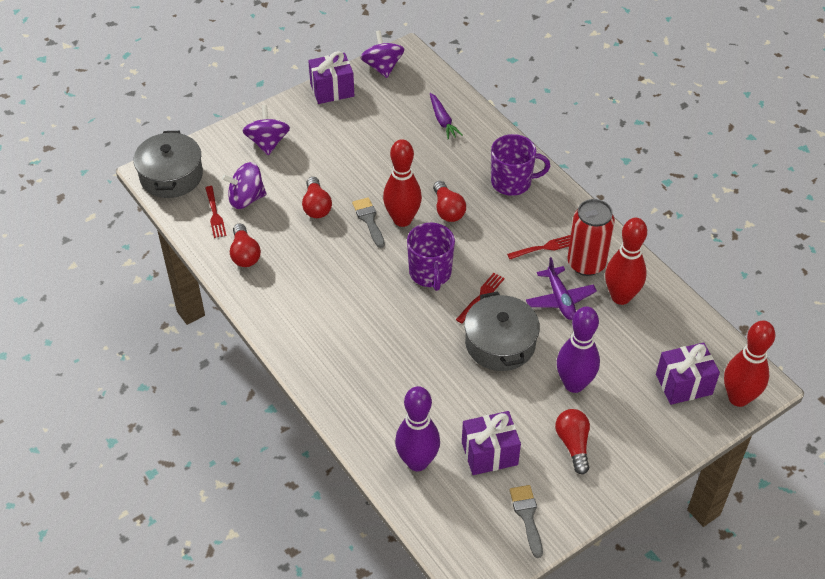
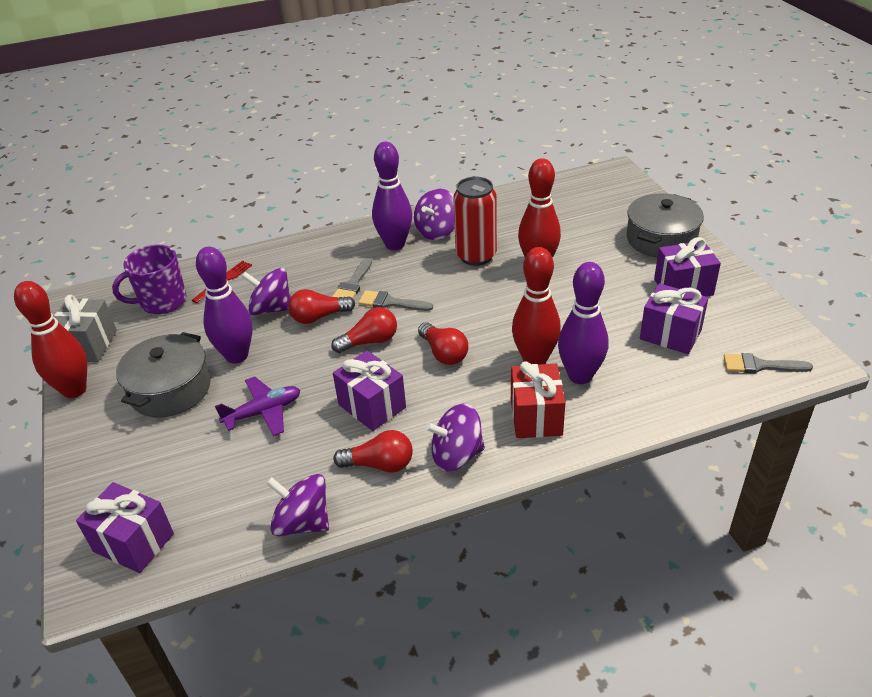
grey brush: [352,197,385,248] [510,485,543,558] = 2 -> [332,257,372,299] [359,290,433,311] [724,353,813,373] = 3
grey gift: none = 0 -> [54,295,117,362] = 1
purple bowling pin: [395,386,440,471] [557,306,600,393] = 2 -> [196,247,252,363] [372,142,412,250] [558,262,608,384] = 3
purple carrot: [430,93,463,140] = 1 -> none = 0
purple gift: [308,51,354,104] [462,411,521,475] [656,342,720,405] = 3 -> [76,482,174,573] [333,350,406,431] [640,283,708,354] [654,237,721,297] = 4
purple mug: [407,223,455,291] [491,134,550,196] = 2 -> [112,245,187,314] = 1
purple spinning top: [222,162,266,209] [242,105,290,156] [360,30,404,78] = 3 -> [241,268,291,315] [266,474,329,536] [414,189,455,240] [425,404,485,472] = 4
red fork: [205,186,226,238] [456,273,505,323] [507,235,571,259] = 3 -> [192,261,252,303] = 1
red gift: none = 0 -> [511,361,565,438] = 1

